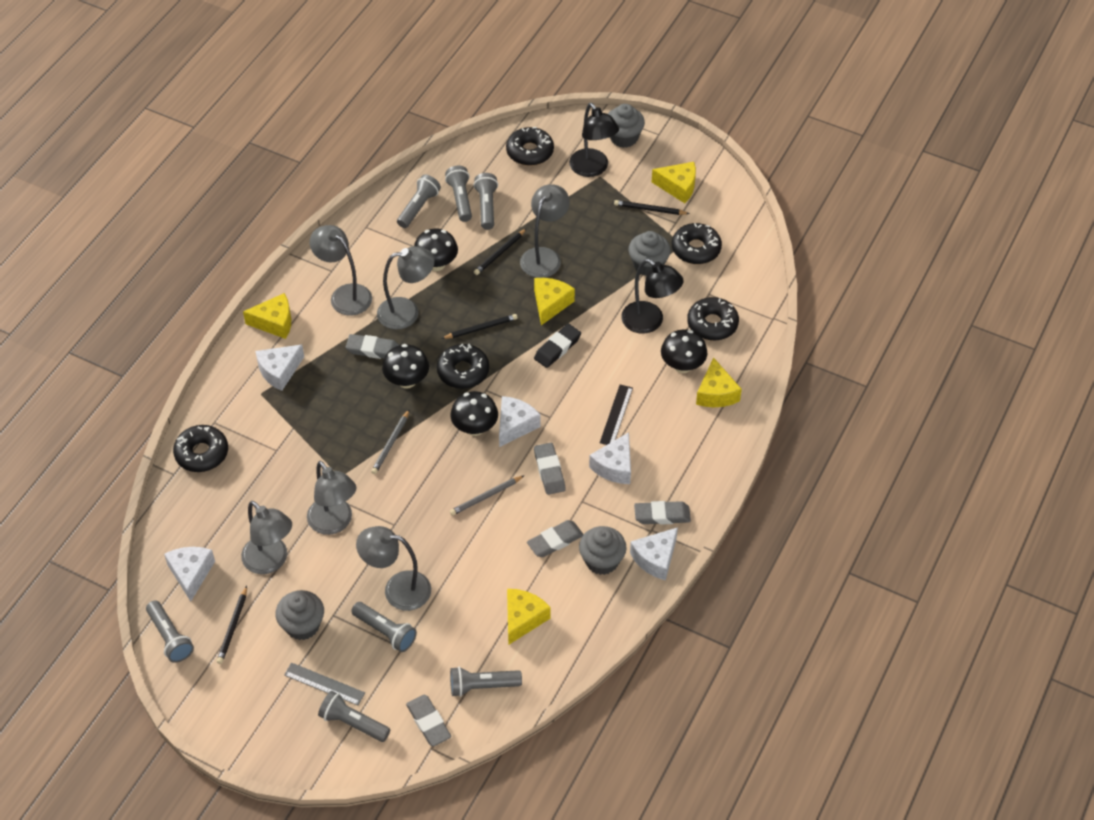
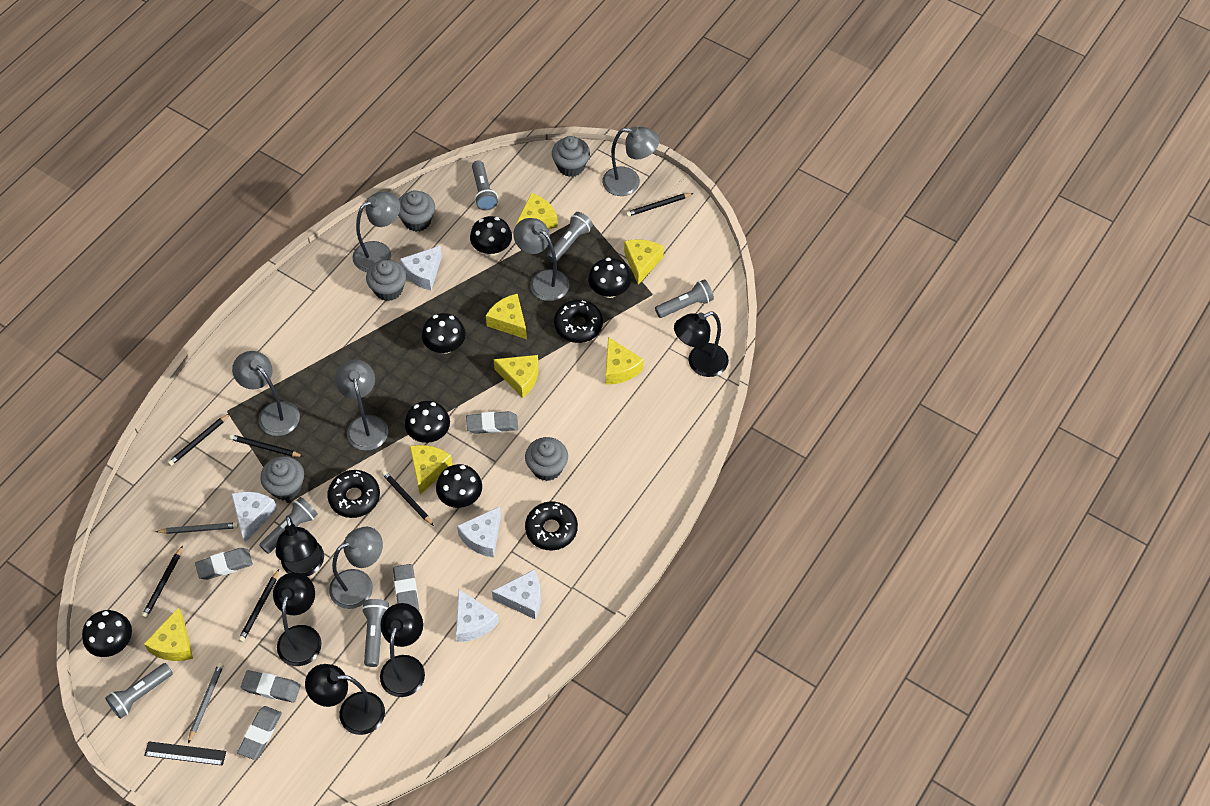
black donut: [173,425,228,472] [437,344,489,389] [506,127,554,166] [672,223,722,264] [687,297,739,341] = 5 -> [327,470,380,518] [525,502,578,550] [554,300,603,343] = 3
black eraser: [534,324,581,368] = 1 -> none = 0
black lamp: [569,103,619,177] [621,259,684,334] = 2 -> [273,572,322,666] [276,515,324,576] [305,664,385,735] [380,603,425,697] [674,311,729,377] = 5
black mushroom: [382,344,429,388] [414,229,458,271] [451,391,498,436] [661,329,707,373] = 4 -> [82,610,132,657] [405,401,450,443] [422,313,466,354] [436,464,482,508] [470,216,512,256] [588,258,631,298] = 6
black pencil: [217,586,247,664] [441,314,518,339] [474,228,527,275] [614,200,690,215] = 4 -> [142,545,183,618] [168,413,230,466] [229,434,304,457] [238,569,279,642] [382,471,434,526] [626,193,693,217] = 6
grey cupcake: [275,590,324,640] [579,526,627,575] [608,104,645,148] [628,231,671,276] = 4 -> [260,456,304,501] [366,259,407,301] [398,190,435,232] [525,437,568,481] [552,136,590,177] = 5
grey flashlight: [146,601,194,663] [318,691,390,742] [351,602,417,652] [397,175,441,228] [445,165,472,222] [450,666,522,697] [473,173,498,230] = 7 -> [105,663,173,719] [259,497,318,554] [362,599,389,667] [472,160,498,211] [547,212,593,263] [655,279,714,318] = 6
grey ruler: [284,663,365,705] = 1 -> none = 0
yellow cheese: [243,293,291,339] [507,589,551,644] [534,278,575,325] [652,162,696,203] [696,357,742,407] = 5 -> [144,607,193,661] [410,445,453,495] [486,294,527,339] [494,355,539,398] [516,193,558,229] [606,337,644,384] [624,239,664,285] = 7

